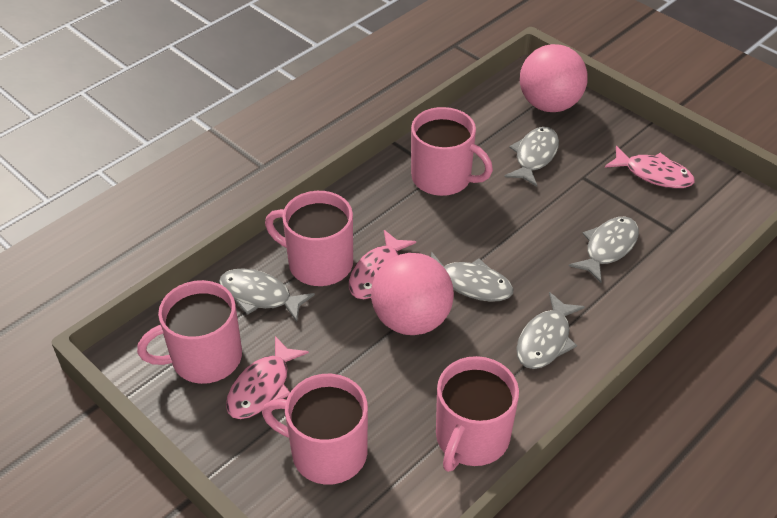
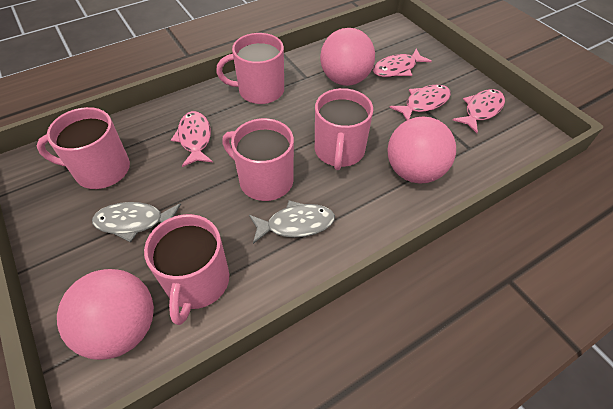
grey fish: [219,268,315,322] [431,252,513,302] [505,127,559,187] [516,292,585,369] [569,217,639,283] = 5 -> [92,202,181,242] [249,200,335,244] = 2
pink ball: [371,253,454,335] [520,44,588,112] = 2 -> [57,269,154,360] [320,28,375,86] [387,116,456,184] = 3
pink fish: [226,336,309,419] [349,230,416,299] [605,146,695,188] = 3 -> [171,111,213,167] [373,48,432,77] [389,85,451,120] [453,89,505,133] = 4

